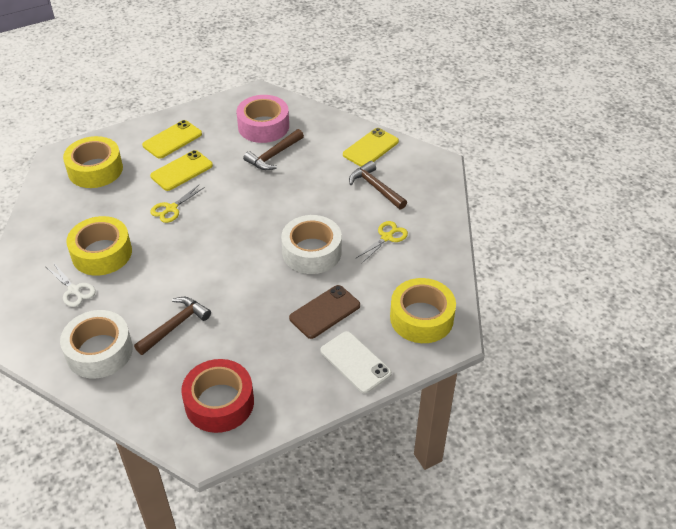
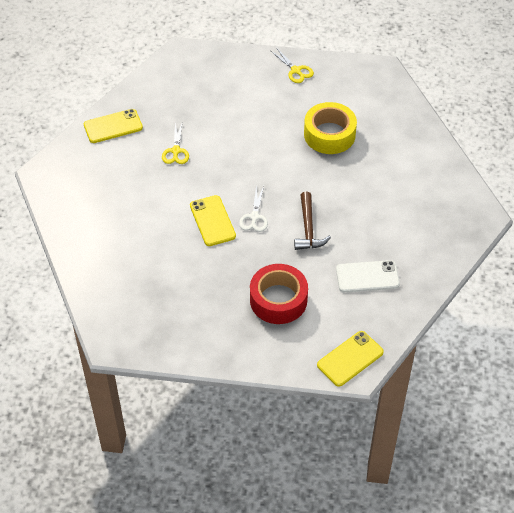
brown hammer: [134,297,211,355] [243,129,304,170] [349,161,407,210] = 3 -> [294,192,331,250] = 1
brown phone: [289,285,360,339] = 1 -> none = 0
pink tape: [236,95,289,143] = 1 -> none = 0
white tape: [60,310,133,379] [281,215,342,274] = 2 -> none = 0
yellow tape: [63,136,123,188] [66,216,132,276] [390,278,456,343] = 3 -> [304,102,357,154] = 1

